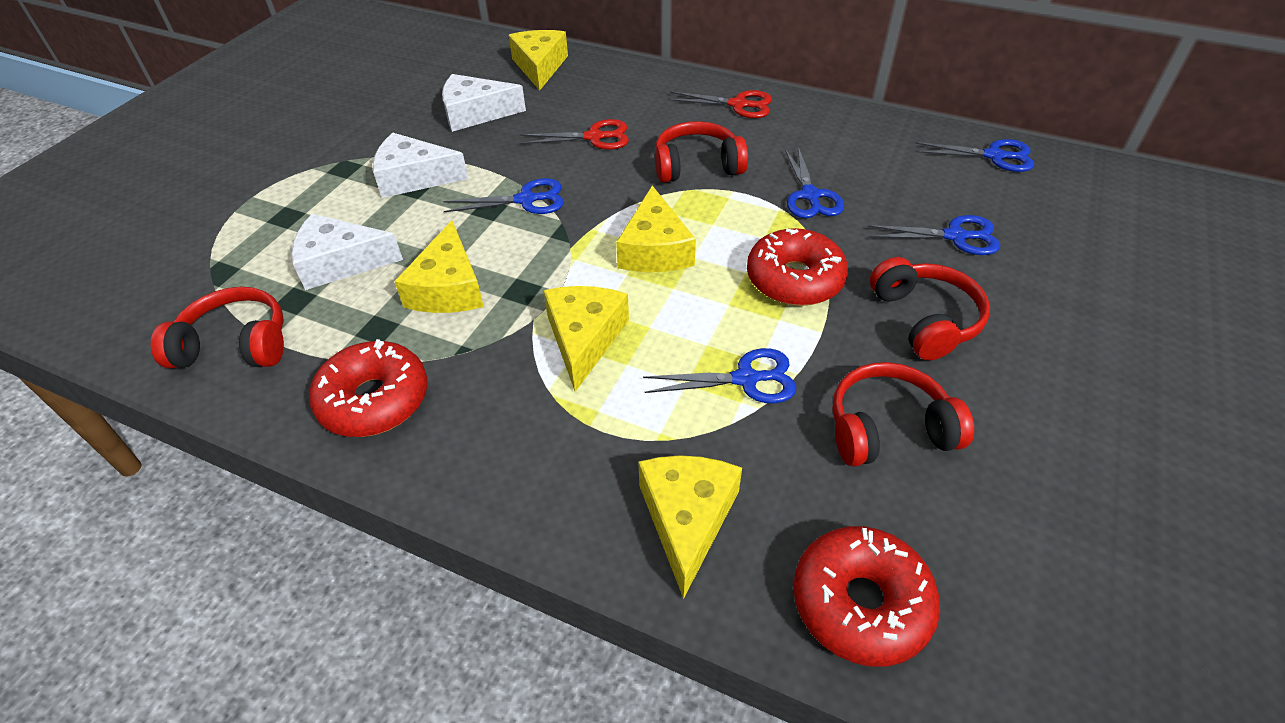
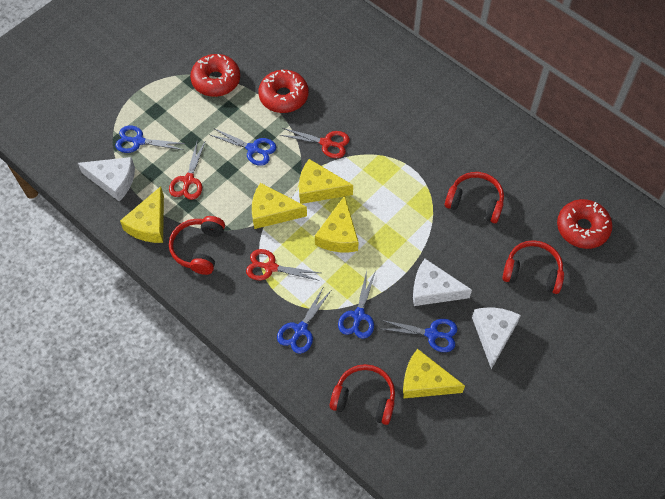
red scissors: [520,119,629,150] [668,90,772,118] = 2 -> [169,142,205,200] [246,249,320,281] [280,128,350,158] = 3

